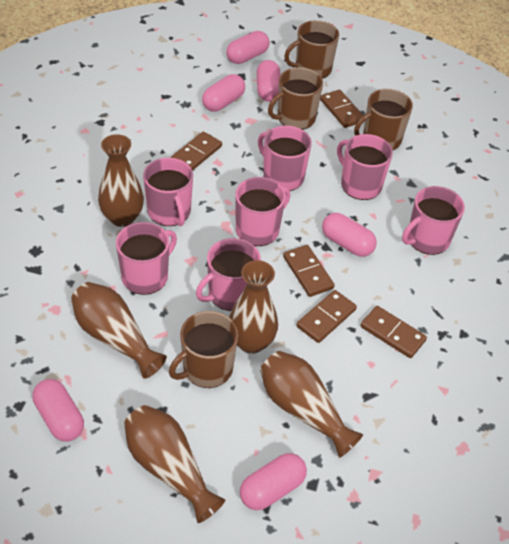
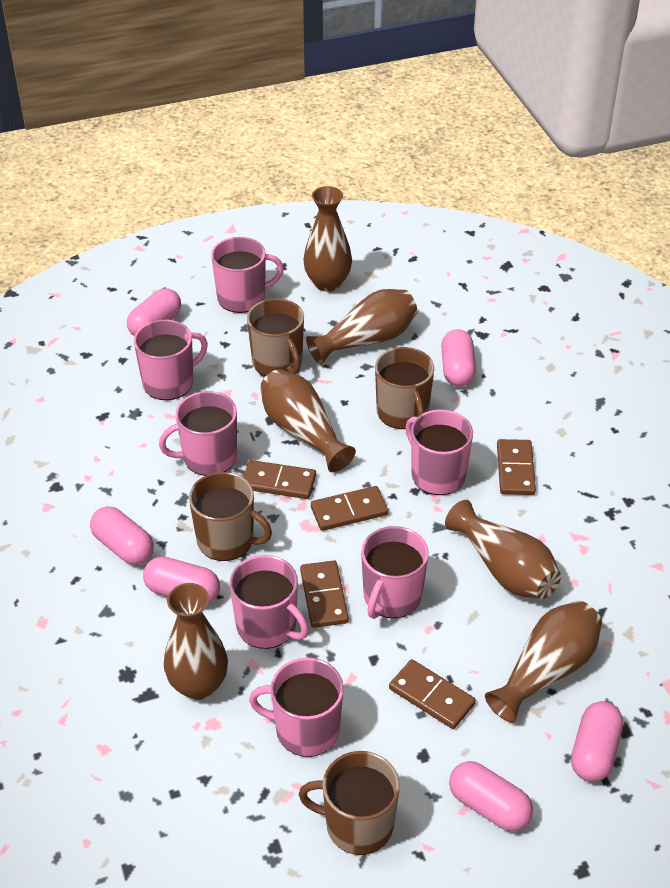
brown vase: [71,282,167,379] [98,134,144,227] [124,405,225,523] [229,260,278,354] [260,351,363,458] = 5 -> [164,583,228,700] [260,369,356,472] [303,186,352,292] [306,289,417,365] [445,500,561,599] [485,601,602,723] = 6

